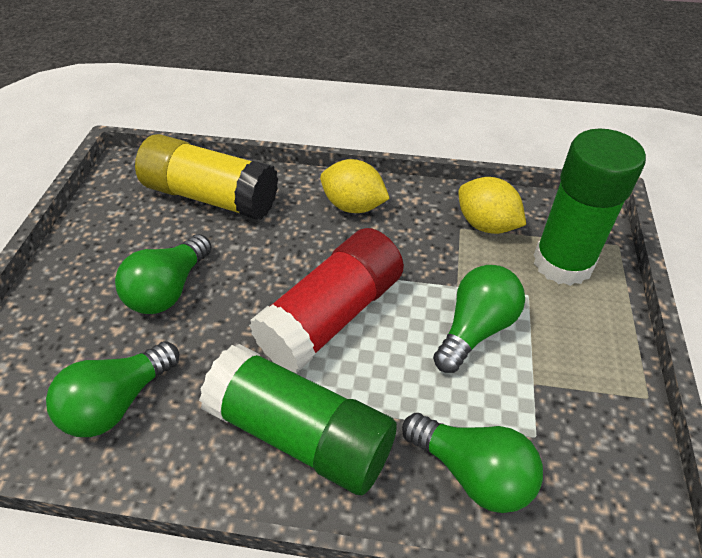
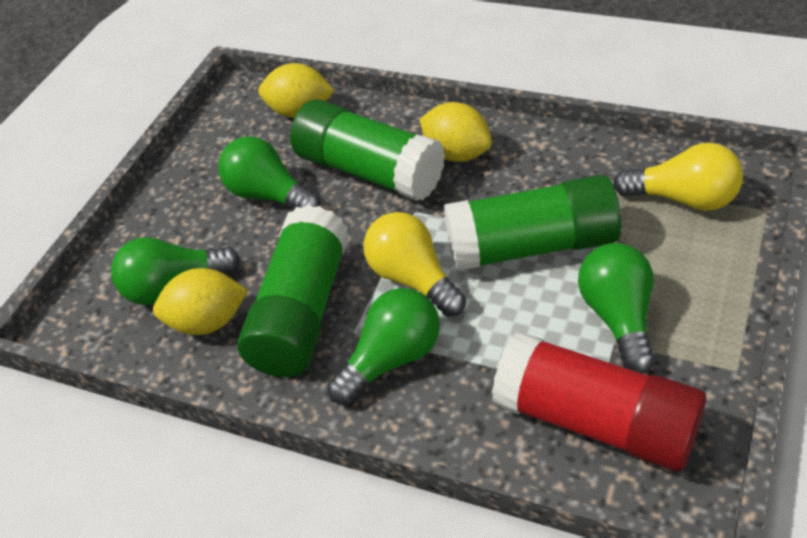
green glue stick: [199,344,397,495] [534,128,646,286] = 2 -> [237,205,349,377] [290,99,445,201] [444,175,621,271] = 3
yellow glue stick: [135,134,278,220] = 1 -> none = 0
yellow lemon: [320,159,390,213] [458,177,526,234] = 2 -> [153,268,248,335] [258,63,335,118] [420,102,492,162] = 3
yellow light bulb: none = 0 -> [363,212,466,317] [613,143,743,211] = 2

